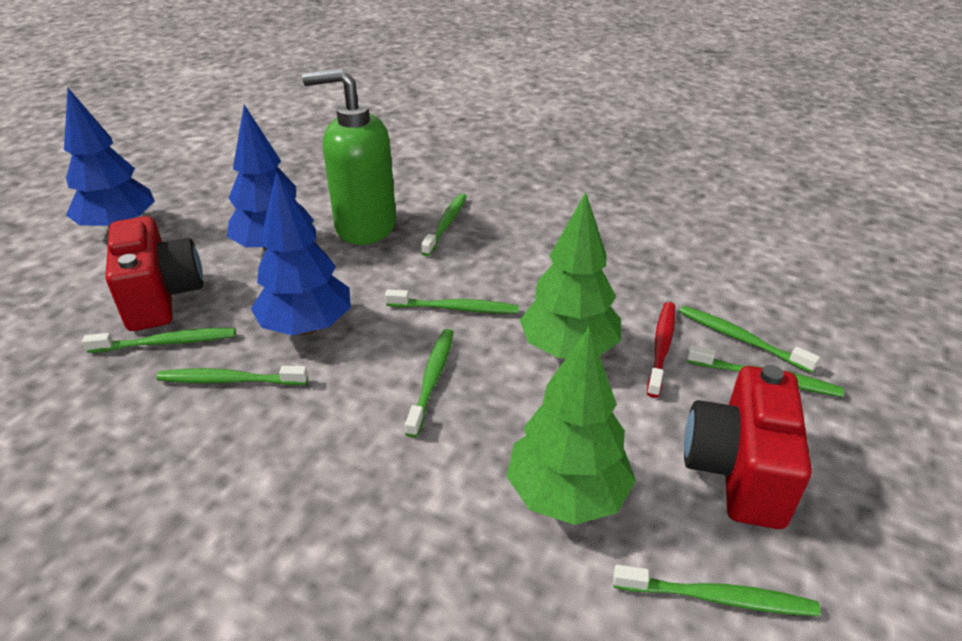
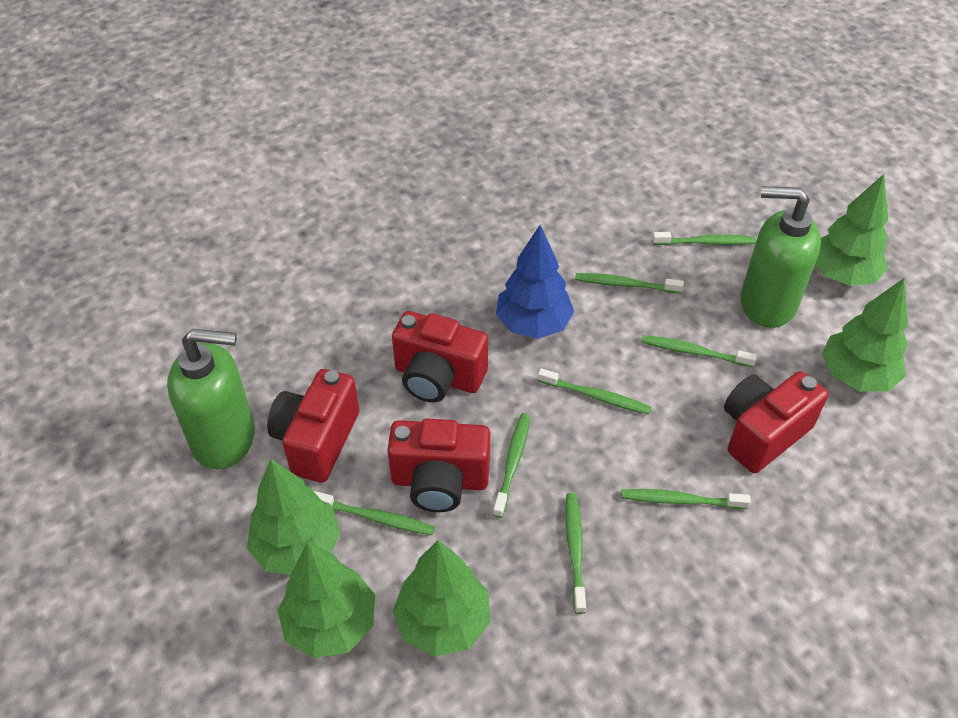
blue tree: [64,88,155,227] [227,105,314,251] [251,172,351,335] = 3 -> [496,225,574,339] = 1
green soap dispenser: [302,68,396,245] = 1 -> [167,329,255,469] [741,186,821,328] = 2
green tree: [506,327,636,525] [520,192,621,358] = 2 -> [247,459,341,575] [277,542,375,658] [393,540,490,657] [815,174,888,286] [822,278,908,392] = 5
red camera: [105,216,203,331] [684,365,812,529] = 2 -> [267,369,359,483] [387,419,490,512] [392,311,488,402] [724,371,828,473] = 4
red toothbrush: [647,302,675,398] = 1 -> none = 0

